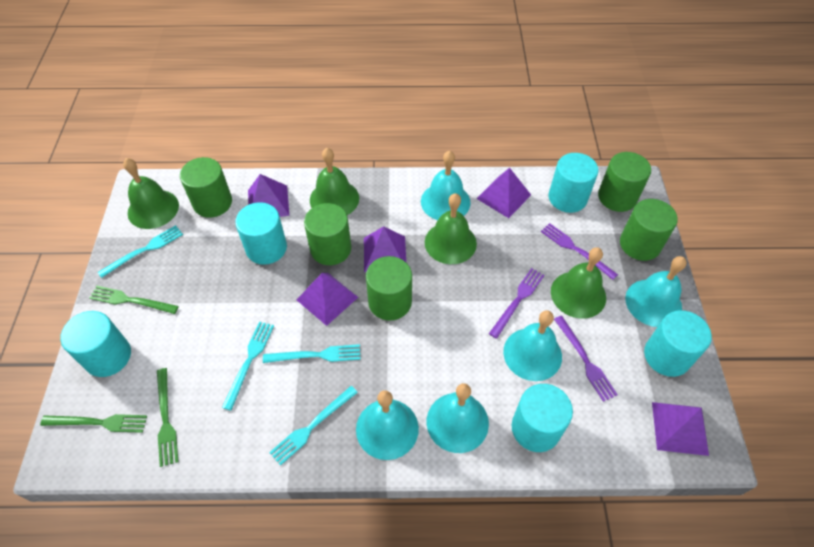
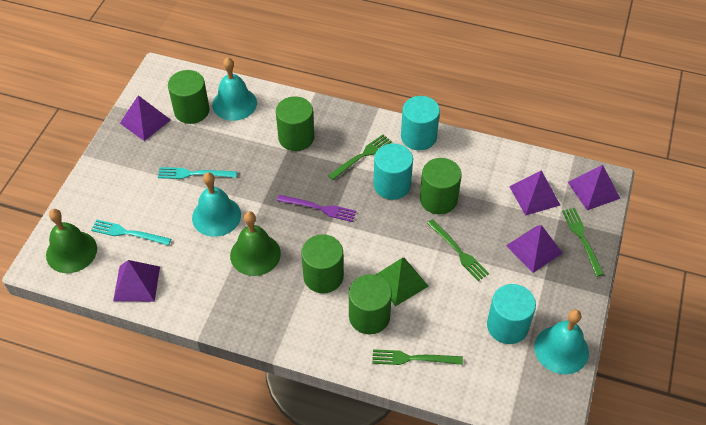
green bell: [123,158,179,229] [310,148,359,215] [425,193,477,264] [551,247,606,319] = 4 -> [46,209,97,273] [230,211,281,276] = 2
green fork: [40,414,147,433] [89,286,179,314] [157,368,178,467] = 3 -> [328,134,392,180] [372,349,463,365] [427,219,489,281] [562,208,604,277] = 4
green pyramid: none = 0 -> [376,258,429,306] = 1
purple fork: [489,268,544,339] [541,223,618,280] [554,316,618,402] = 3 -> [277,195,357,222] = 1
turquoise bell: [356,390,419,460] [421,151,471,220] [427,383,489,453] [503,310,562,381] [625,256,687,327] = 5 -> [192,172,241,237] [212,57,257,121] [534,309,589,374] = 3
turquoise cylinder: [60,311,131,377] [235,202,287,265] [512,384,573,452] [549,153,598,213] [644,310,712,377] = 5 -> [373,143,413,200] [401,96,440,150] [487,284,536,344] = 3
turquoise fork: [98,225,183,278] [222,321,274,411] [263,344,361,363] [269,386,358,466] = 4 -> [91,220,171,246] [158,167,237,179] = 2

